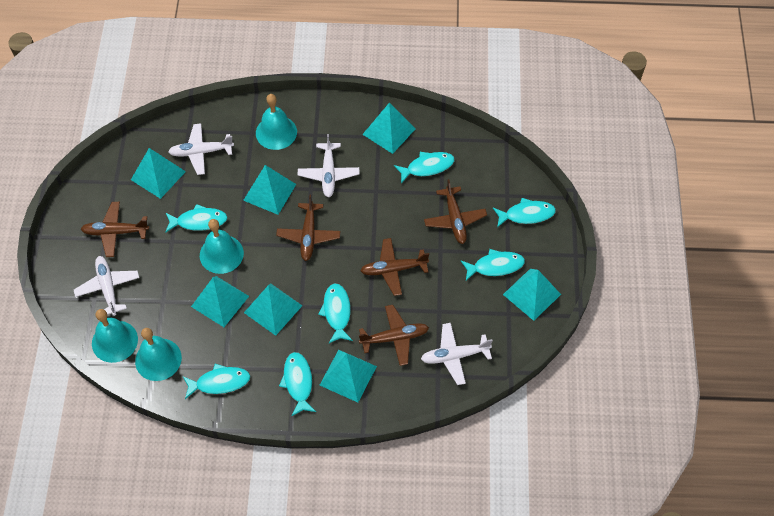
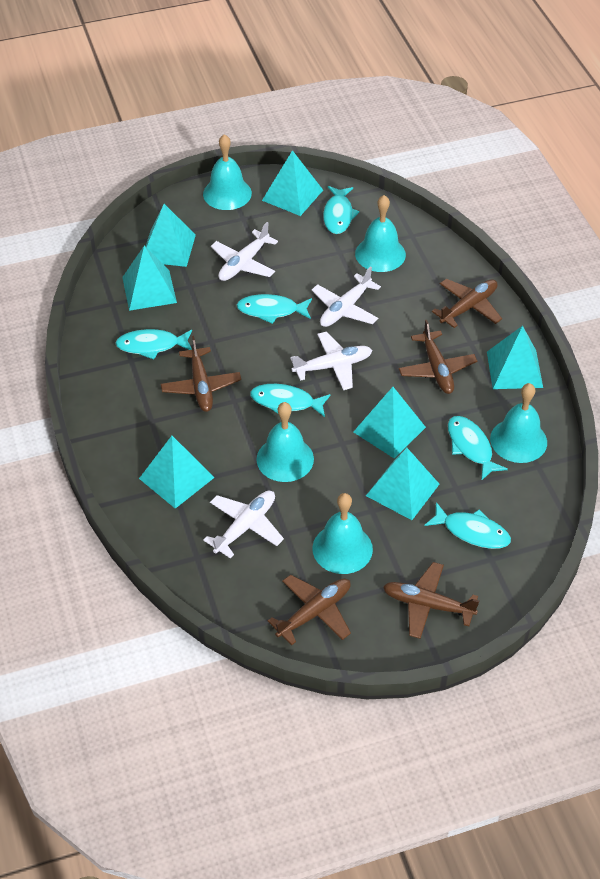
turquoise bell: [92,309,138,363] [135,328,182,381] [200,219,244,274] [256,94,297,150] = 4 -> [203,134,252,210] [257,402,314,482] [312,493,373,574] [355,195,406,272] [490,383,547,463] = 5
turquoise fish: [165,204,228,233] [183,364,250,399] [279,352,316,416] [318,283,353,343] [394,152,455,183] [461,249,525,280] [493,198,556,227] = 7 -> [116,329,192,359] [237,294,312,324] [250,384,331,417] [323,186,359,234] [424,502,511,549] [448,416,508,481] = 6

